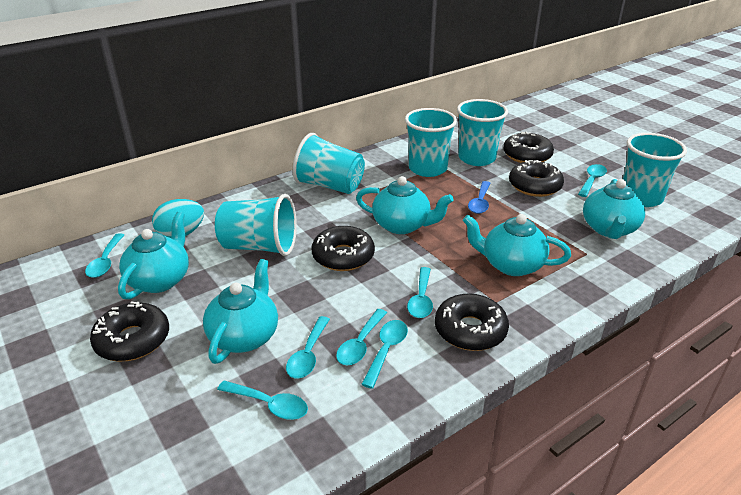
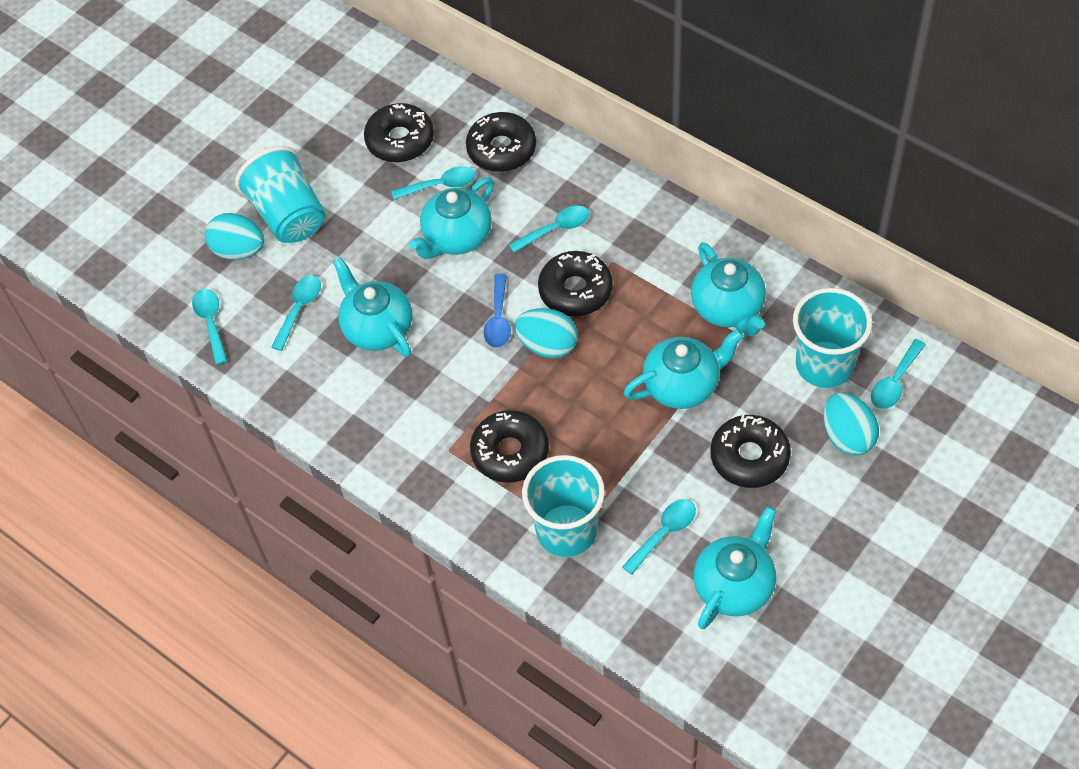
turquoise cup: [215,194,297,256] [293,133,365,194] [405,108,457,177] [457,99,508,166] [623,133,687,207] = 5 -> [235,146,325,243] [522,455,605,557] [793,288,872,388] = 3
turquoise egg: [152,199,204,238] = 1 -> [205,213,264,260] [515,308,578,359] [823,393,879,456] = 3
turquoise spoon: [85,233,124,278] [217,381,308,420] [286,316,330,379] [336,309,387,365] [361,320,408,389] [407,267,433,318] [578,164,607,197] = 7 -> [192,289,228,365] [271,275,321,351] [391,166,476,200] [509,205,589,253] [622,499,696,575] [871,339,926,409] = 6

